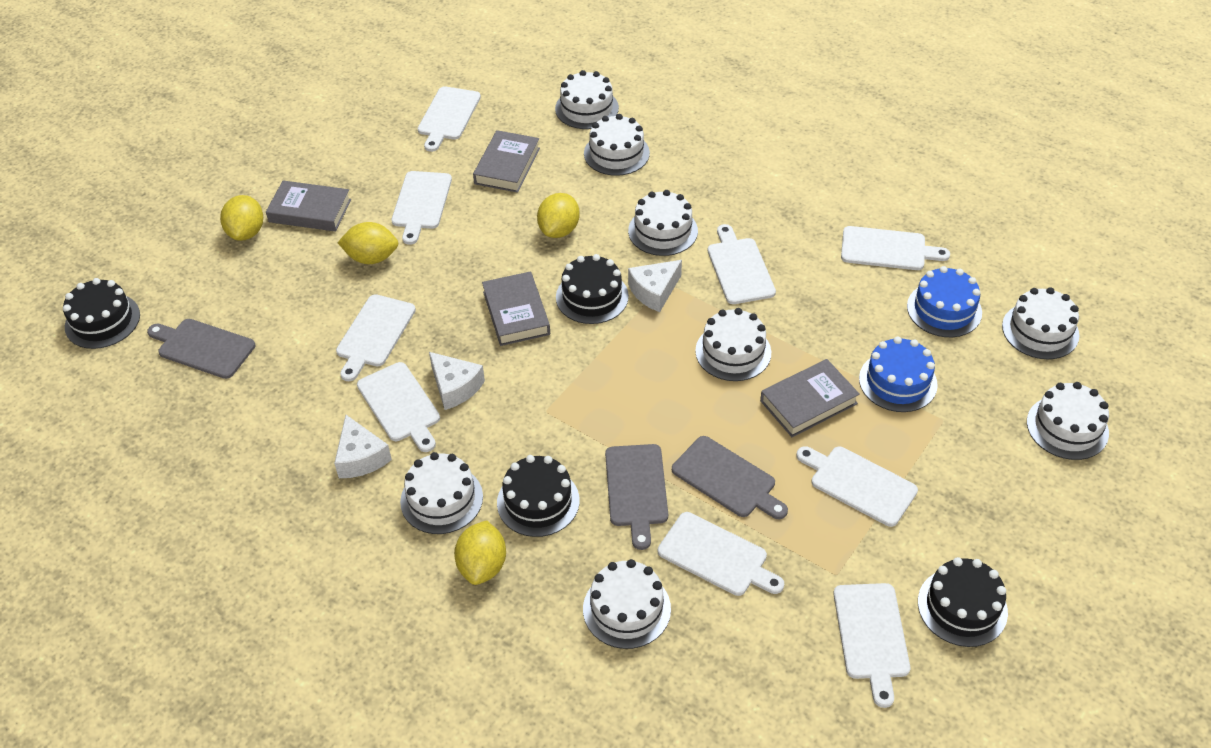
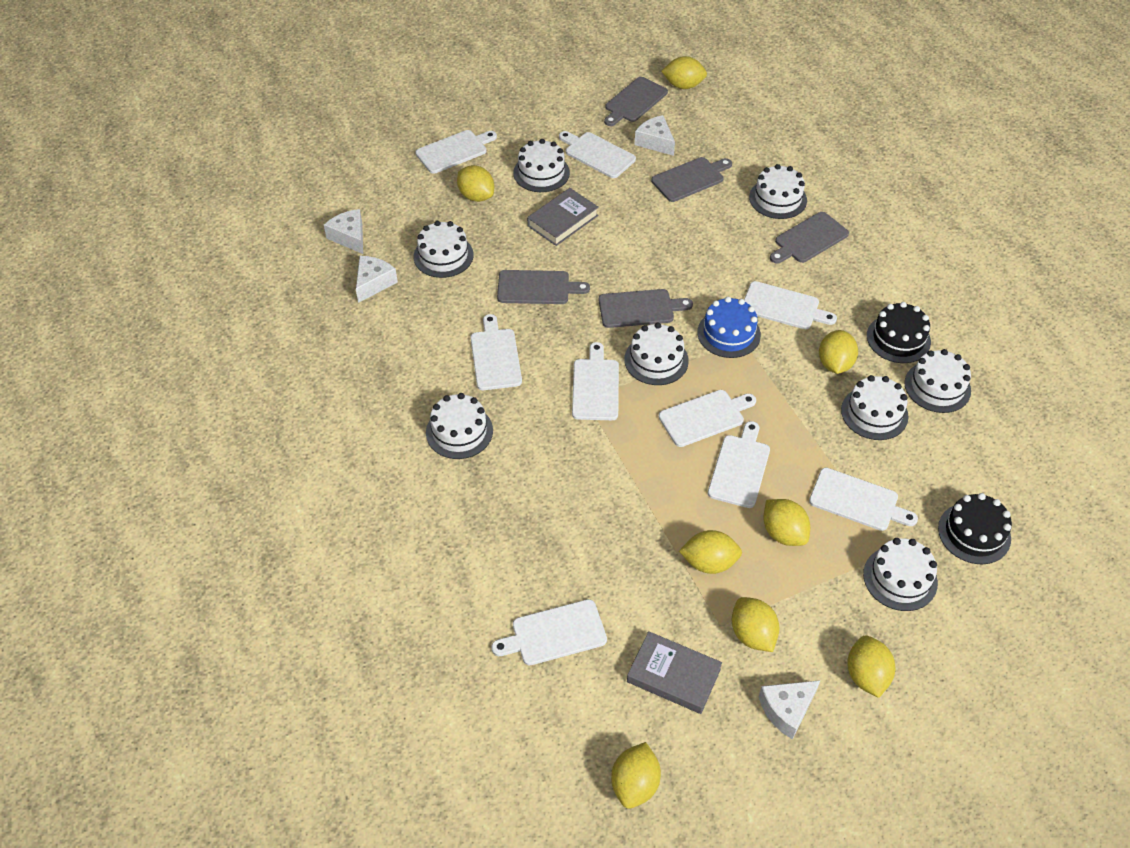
black cake: [63,278,140,349] [497,455,580,537] [556,254,629,324] [918,557,1008,647] = 4 -> [867,302,931,363] [938,493,1012,564] = 2
blue cake: [859,337,938,412] [907,266,982,337] = 2 -> [697,297,761,358] = 1
grey book: [266,180,351,232] [473,130,540,193] [482,271,550,346] [760,359,860,437] = 4 -> [527,188,599,246] [627,631,722,714] = 2
grey cutting board: [147,319,255,379] [605,444,668,550] [672,436,788,519] = 3 -> [497,270,590,304] [599,289,693,328] [604,77,668,126] [651,157,732,202] [770,212,849,264] = 5
white cheese: [334,415,392,478] [429,352,485,410] [628,260,682,312] = 3 -> [324,209,363,254] [356,256,398,303] [635,115,675,156] [759,680,821,739] = 4
yellow lemon: [220,195,263,241] [338,222,398,264] [454,520,506,585] [537,193,580,238] = 4 -> [457,165,494,202] [611,742,661,809] [661,56,707,89] [679,530,742,574] [732,597,780,652] [763,499,810,546] [819,330,858,374] [847,636,895,698] = 8

